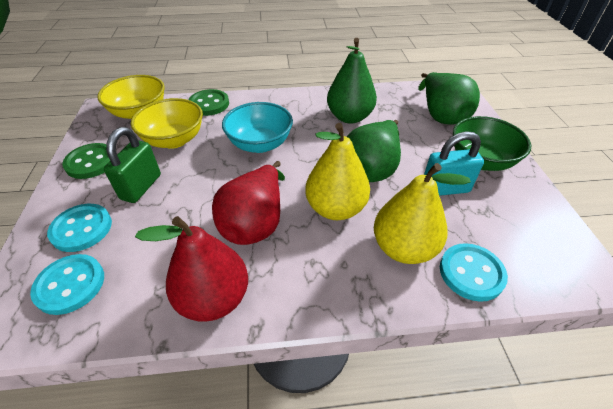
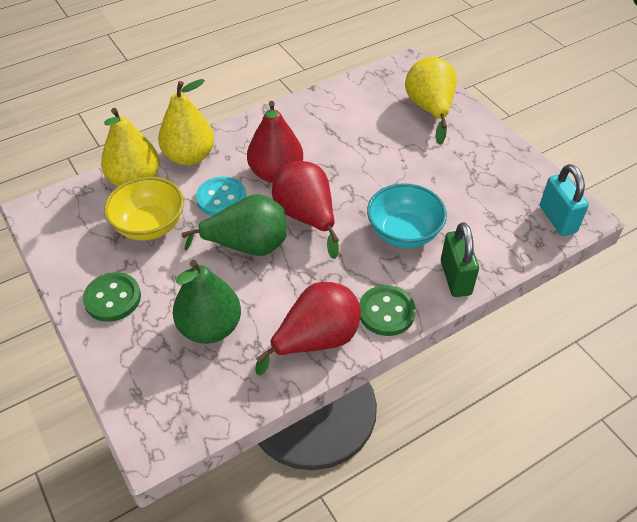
green bowl: [453,116,531,171] = 1 -> none = 0
green pear: [327,38,377,124] [347,120,401,182] [418,72,480,125] = 3 -> [173,260,241,344] [182,194,287,256] = 2
red pear: [135,216,248,322] [212,161,285,245] = 2 -> [247,101,303,183] [255,282,361,376] [272,161,339,259] = 3
turquoise button: [30,254,104,315] [47,204,112,252] [440,243,508,302] = 3 -> [196,177,246,216] = 1
yellow bowl: [97,75,165,119] [131,98,203,149] = 2 -> [104,177,184,241] = 1
yellow pear: [305,123,370,220] [374,163,471,264] = 2 -> [101,108,160,186] [158,79,214,166] [405,57,457,145] = 3

